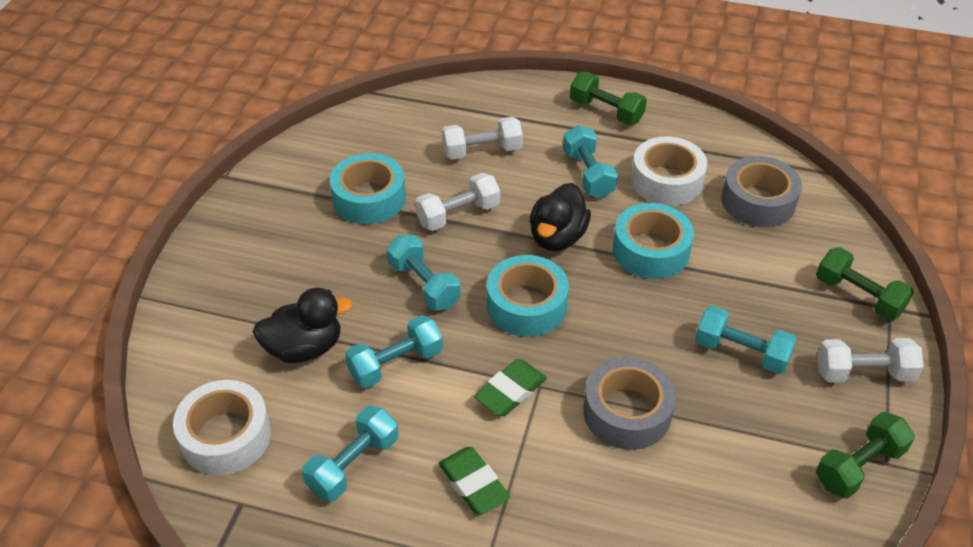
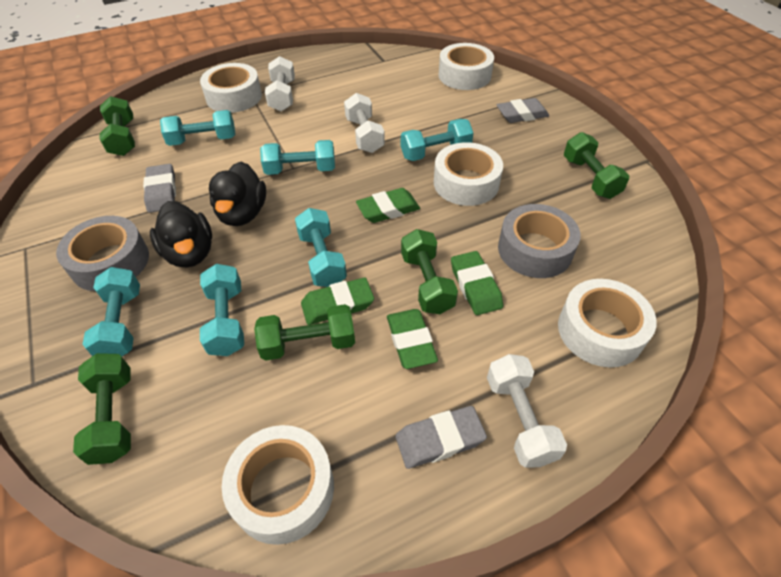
green dumbbell: [570,72,647,125] [816,247,914,320] [816,412,915,499] = 3 -> [73,353,131,465] [100,96,135,156] [254,304,355,361] [401,229,458,314] [564,132,629,199] = 5
green eraser: [438,447,510,515] [474,359,547,416] = 2 -> [301,277,374,325] [356,188,420,223] [387,309,438,369] [451,251,503,315] = 4
grey eraser: none = 0 -> [143,164,176,213] [395,406,487,469] [497,98,549,123] = 3
turquoise dumbbell: [302,406,398,502] [345,315,443,388] [387,235,461,311] [563,125,618,198] [695,306,797,374] = 5 -> [82,267,140,356] [160,110,236,146] [200,264,244,356] [260,140,335,175] [295,208,347,287] [401,119,473,161] = 6
turquoise tape: [330,153,406,224] [487,255,569,337] [613,203,694,279] = 3 -> none = 0
white tape: [173,380,271,475] [631,136,707,206] = 2 -> [200,63,262,113] [222,425,334,545] [434,142,503,206] [439,43,494,90] [558,279,657,368] = 5

